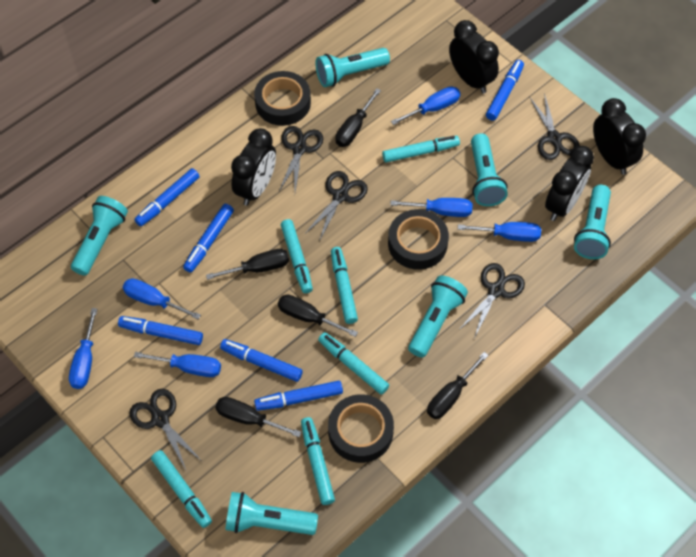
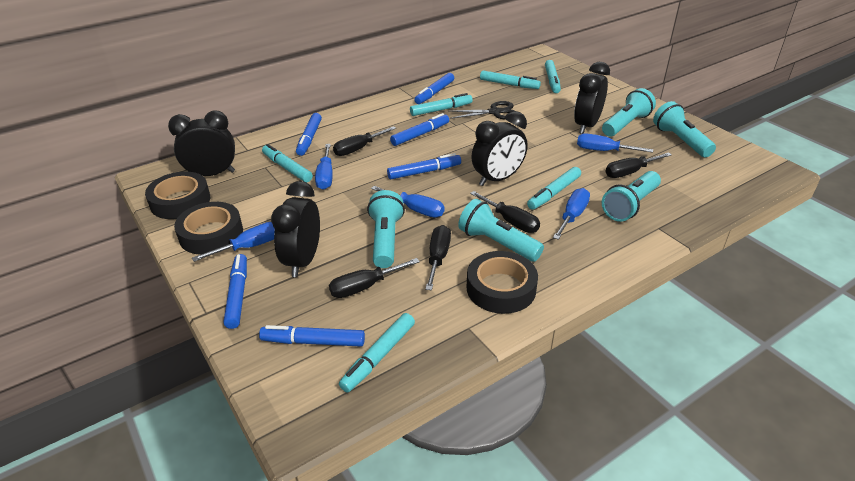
black scissors: [129,389,202,472] [279,126,323,192] [305,171,368,241] [459,263,525,338] [530,93,580,160] = 5 -> [449,101,515,120] = 1
blue screwdriver: [69,308,97,389] [123,278,201,319] [134,352,221,377] [390,198,473,217] [391,86,460,125] [458,222,541,242] = 6 -> [192,222,275,262] [315,144,333,190] [371,186,445,218] [553,188,590,240] [577,133,653,153] = 5
turquoise flashlight: [71,196,128,276] [225,492,318,535] [315,48,390,87] [408,276,468,358] [471,133,508,206] [574,185,611,259] = 6 -> [367,190,405,268] [458,199,544,262] [602,88,656,137] [602,171,661,222] [653,101,716,157] = 5

